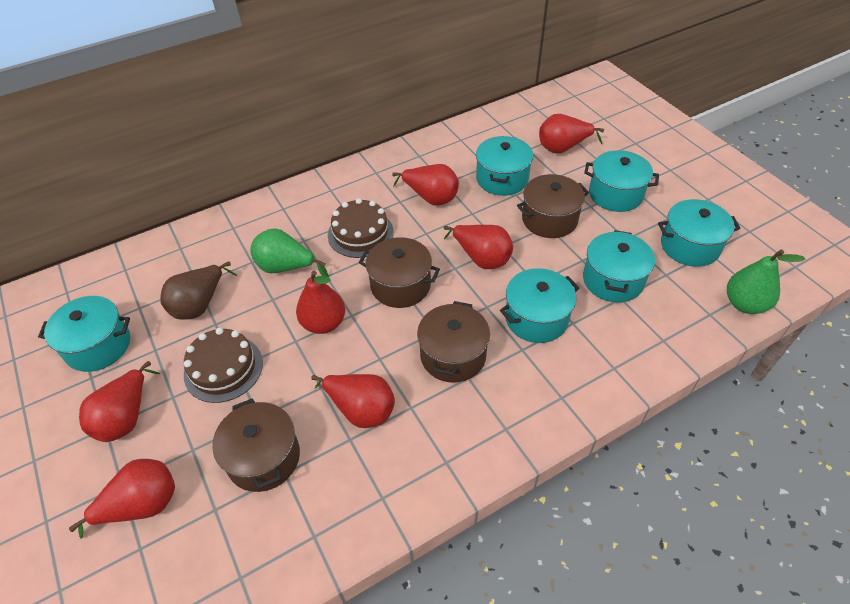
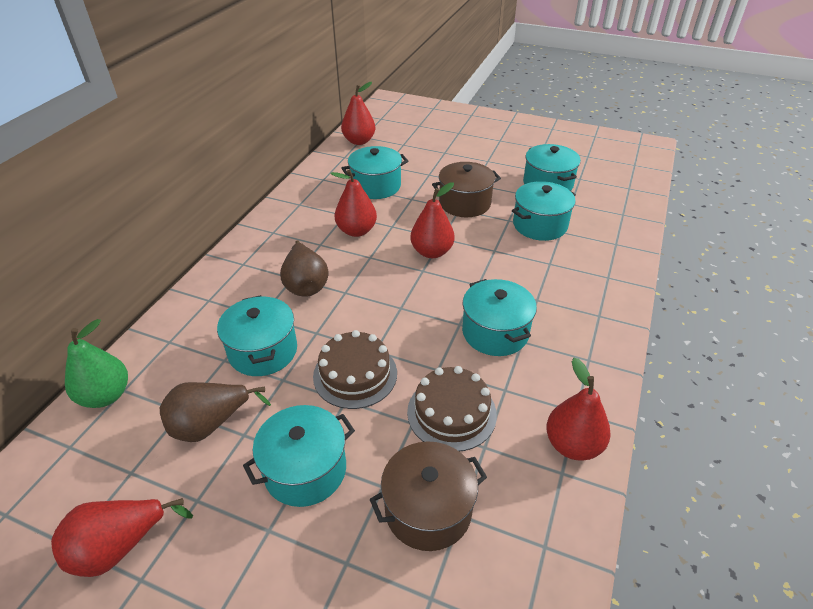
brown pear: [160,261,237,320] = 1 -> [160,382,271,442] [280,240,329,297] = 2
brown pot: [212,399,300,492] [358,237,440,308] [417,301,490,383] [517,174,589,238] = 4 -> [369,441,487,551] [432,162,501,217] = 2
green pear: [250,228,329,277] [727,249,805,314] = 2 -> [65,319,128,408] = 1
red pear: [69,459,175,539] [79,361,160,442] [296,271,345,334] [311,374,395,428] [392,164,459,206] [444,225,513,269] [539,114,604,154] = 7 -> [51,498,193,577] [331,169,377,237] [341,82,376,145] [410,182,454,258] [546,358,611,461] = 5

